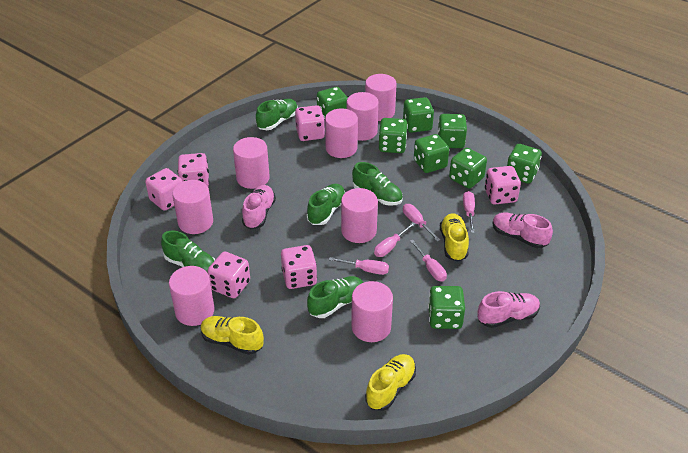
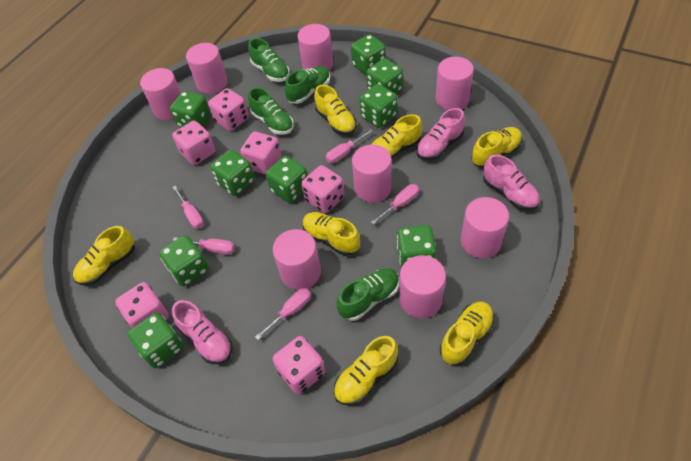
green dice: [317,87,348,119] [379,118,408,153] [403,97,434,133] [414,134,449,173] [428,286,465,329] [437,114,467,148] [449,148,487,189] [507,144,542,184] = 8 -> [128,312,183,368] [159,235,209,286] [170,91,211,127] [210,150,255,196] [266,156,307,203] [351,34,386,75] [359,84,397,128] [366,58,403,94] [397,225,436,268] = 9
green shoe: [161,231,215,273] [256,99,298,130] [307,184,345,225] [307,276,363,318] [352,162,403,206] = 5 -> [248,38,290,82] [248,87,294,135] [284,66,330,104] [337,268,399,321] = 4
yellow shoe: [201,316,264,355] [365,354,416,411] [440,213,469,262] = 3 -> [73,226,135,285] [303,212,360,256] [314,85,357,135] [334,336,398,406] [371,114,422,159] [440,302,494,366] [471,127,522,168] = 7

